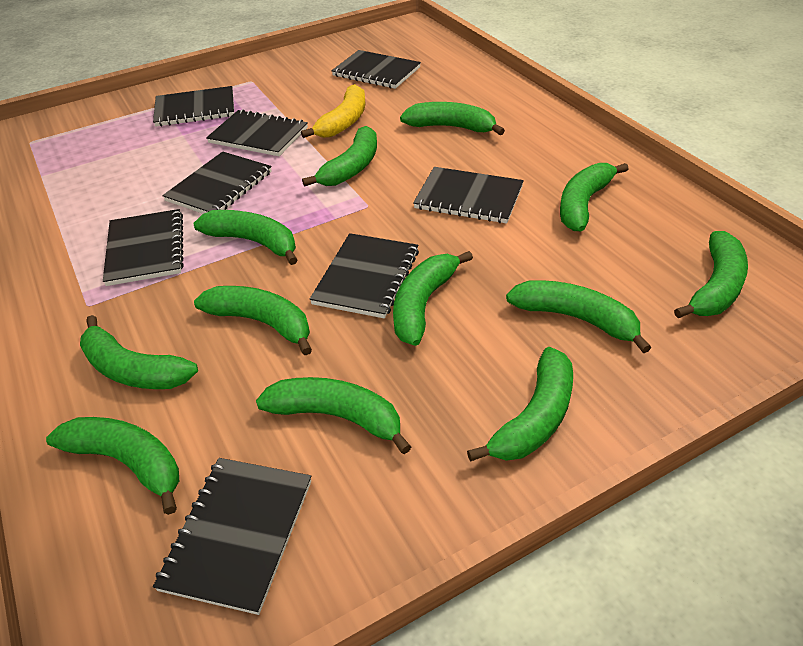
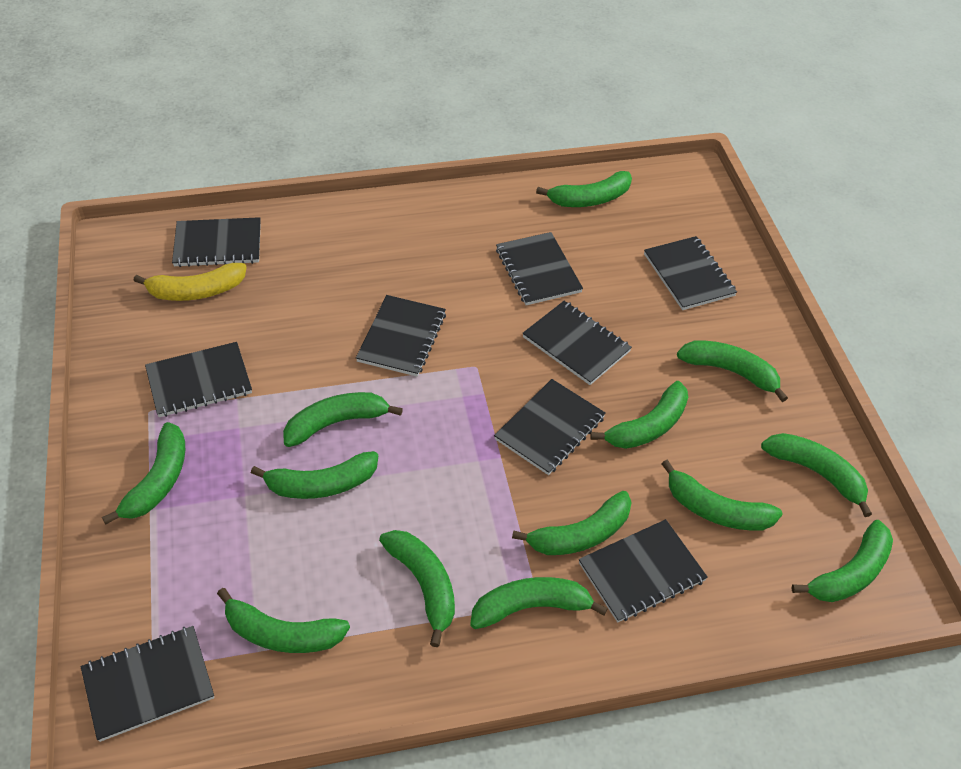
black notebook: [103,209,184,286] [153,86,234,127] [153,458,311,615] [162,152,272,214] [206,109,308,156] [310,233,419,318] [332,50,421,89] [413,167,524,224] = 8 -> [81,626,214,742] [145,342,252,417] [172,217,261,267] [356,295,446,377] [494,379,606,475] [496,232,583,305] [522,301,632,385] [579,519,708,623] [644,236,737,310] = 9
green banana: [46,417,179,515] [80,315,198,389] [194,210,297,265] [194,286,312,355] [256,377,411,454] [302,126,377,187] [393,251,473,346] [400,102,505,135] [467,347,573,462] [506,280,651,353] [560,163,628,231] [674,231,748,318] = 12 -> [102,422,185,525] [217,588,350,653] [251,451,378,499] [283,392,403,447] [379,530,455,647] [470,577,608,629] [512,491,632,555] [536,171,632,207] [590,381,688,449] [661,460,782,531] [677,340,788,402] [761,433,872,517] [791,520,893,602] = 13

